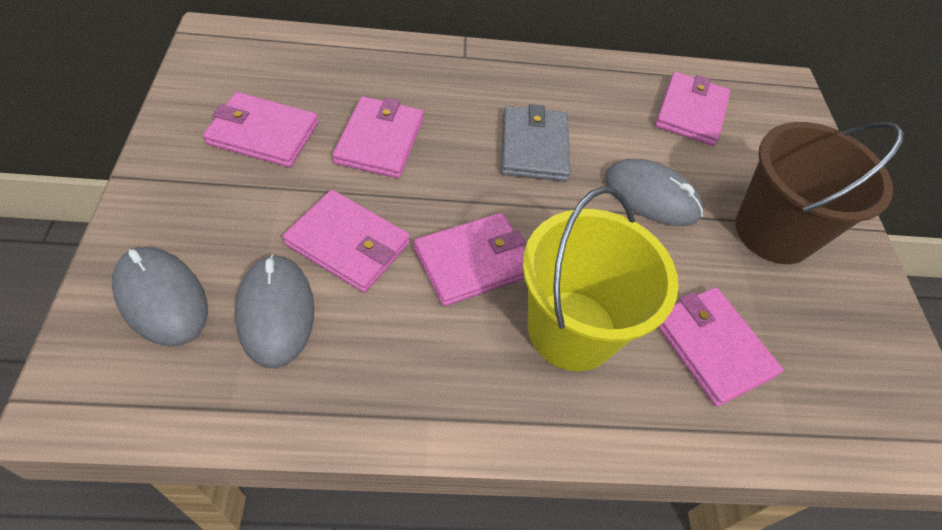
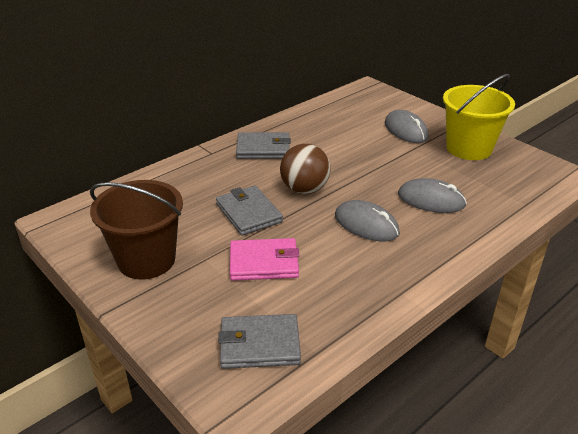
brown ball: none = 0 -> [280,144,330,194] = 1
grey wallet: [501,104,571,182] = 1 -> [216,185,283,236] [218,314,301,369] [236,132,291,159] = 3
pink wallet: [203,92,318,167] [283,190,410,293] [333,96,423,178] [414,213,526,306] [655,72,731,146] [658,287,783,407] = 6 -> [230,238,300,281] = 1

